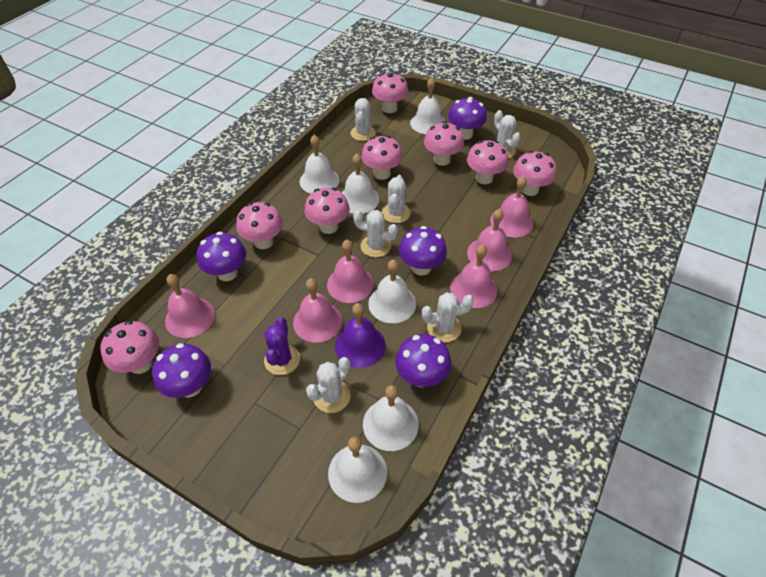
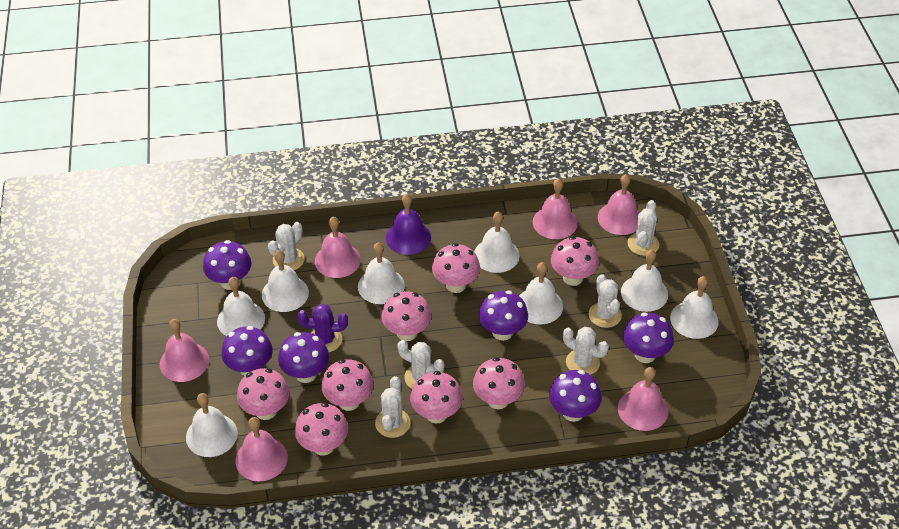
purple mushroom: [152,343,211,398] [197,232,246,281] [395,334,451,388] [399,226,447,276] [448,97,487,140] = 5 -> [203,240,251,290] [222,326,273,376] [278,332,329,383] [479,290,528,341] [549,370,602,422] [623,312,674,363] = 6
white bell: [300,135,339,194] [328,437,387,503] [342,154,380,214] [363,385,419,451] [368,260,416,323] [410,77,445,134] = 6 -> [186,393,238,457] [217,277,265,336] [262,250,309,312] [358,242,405,304] [474,211,520,273] [519,262,563,324] [621,250,668,312] [670,276,719,339] = 8

